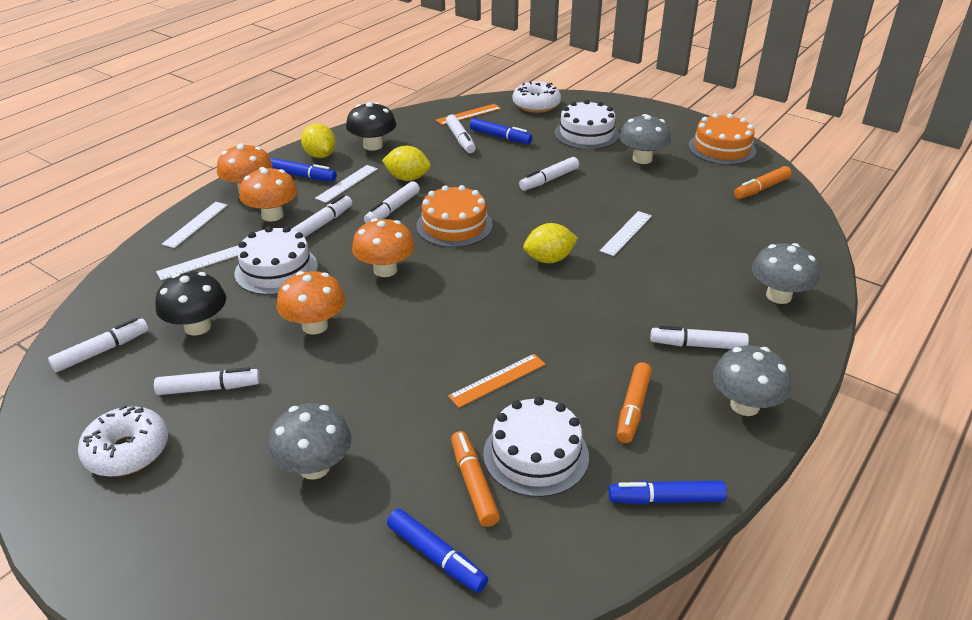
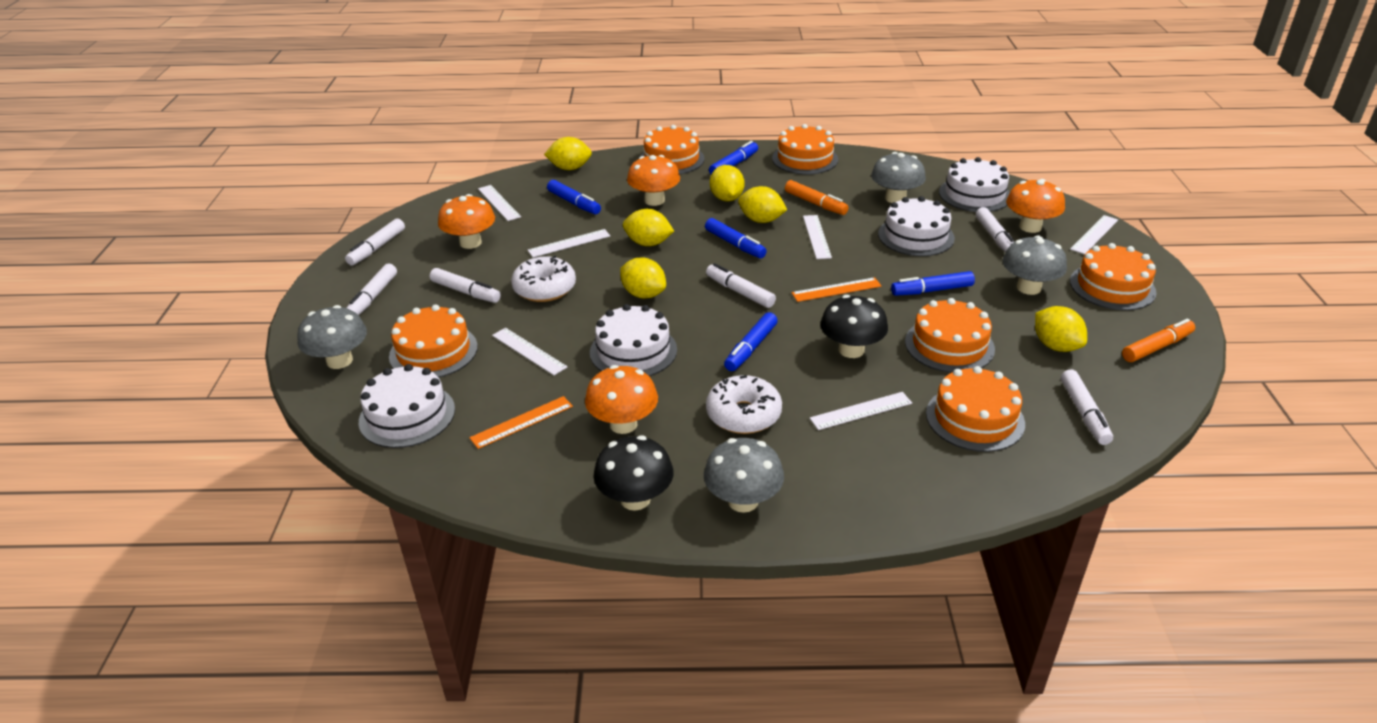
blue marker: [270,158,337,182] [387,509,488,593] [470,118,533,144] [608,481,727,504] = 4 -> [547,180,601,214] [705,218,767,258] [709,141,758,174] [724,312,778,371] [891,271,975,296] = 5
orange cake: [416,185,493,247] [689,113,756,165] = 2 -> [389,304,478,378] [640,125,705,174] [772,124,838,174] [905,298,995,373] [926,366,1025,452] [1070,243,1157,310] = 6
orange marker: [451,431,500,527] [617,362,652,443] [734,166,792,199] = 3 -> [785,180,848,215] [1122,319,1195,362] = 2
white cake: [234,226,318,295] [483,397,589,497] [554,100,619,150] = 3 -> [359,364,455,448] [590,304,677,376] [878,196,955,256] [939,157,1010,212] = 4
white marker: [48,318,149,372] [154,367,260,395] [291,195,352,237] [364,181,420,223] [446,115,476,153] [519,157,579,191] [650,326,749,349] = 7 -> [345,219,405,265] [347,264,397,315] [430,268,501,303] [706,263,776,308] [976,207,1014,253] [1061,369,1113,445] = 6
white ruler: [156,246,239,280] [162,202,228,248] [315,165,378,203] [600,211,652,256] = 4 -> [478,185,521,221] [492,328,568,375] [528,229,610,258] [803,215,832,259] [810,392,912,430] [1070,215,1118,254] = 6
yellow lemon: [301,123,336,158] [382,146,431,181] [523,223,578,263] = 3 -> [544,137,592,170] [620,258,666,298] [623,209,674,246] [710,165,744,201] [738,186,787,223] [1035,306,1087,352] = 6

